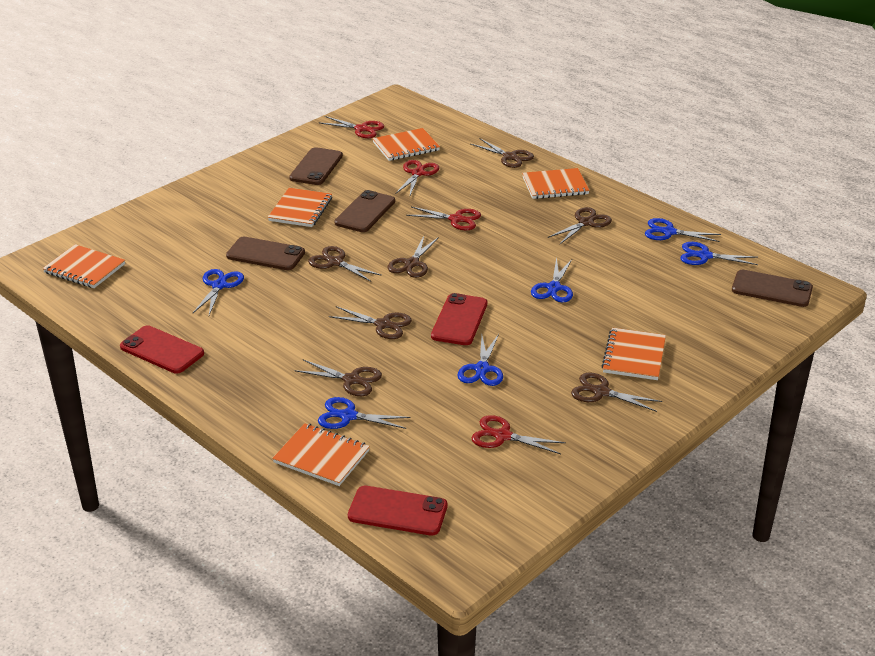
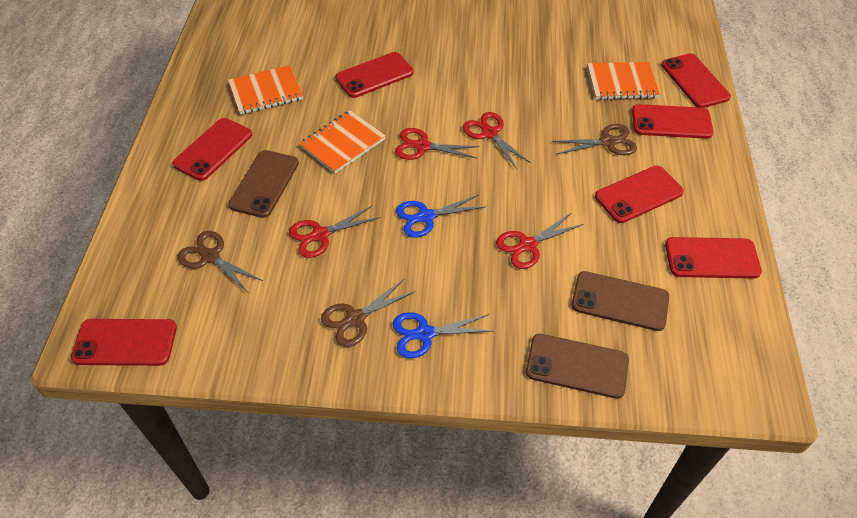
blue scissors: [192,269,244,315] [318,397,411,429] [457,334,503,386] [531,257,573,303] [645,218,721,242] [680,242,758,265] = 6 -> [392,312,492,358] [396,195,485,238] = 2
brown phone: [226,237,305,270] [289,147,343,185] [334,190,395,232] [732,270,813,307] = 4 -> [228,150,299,218] [526,334,629,399] [571,271,669,331] = 3
brown scissors: [294,359,382,396] [308,246,382,282] [329,306,412,339] [387,236,439,278] [471,138,534,168] [548,207,612,244] [571,372,662,412] = 7 -> [178,231,263,292] [321,279,416,347] [552,124,637,155] = 3
orange notebook: [43,244,125,288] [268,188,332,227] [272,423,370,486] [372,128,440,161] [522,168,590,199] [602,328,666,380] = 6 -> [228,65,303,115] [299,110,386,174] [587,62,660,100] = 3
red phone: [120,325,204,374] [348,486,448,536] [431,293,487,345] = 3 -> [71,319,177,366] [172,118,252,181] [335,52,414,98] [595,166,684,223] [632,104,713,139] [662,53,731,108] [665,237,762,279] = 7

